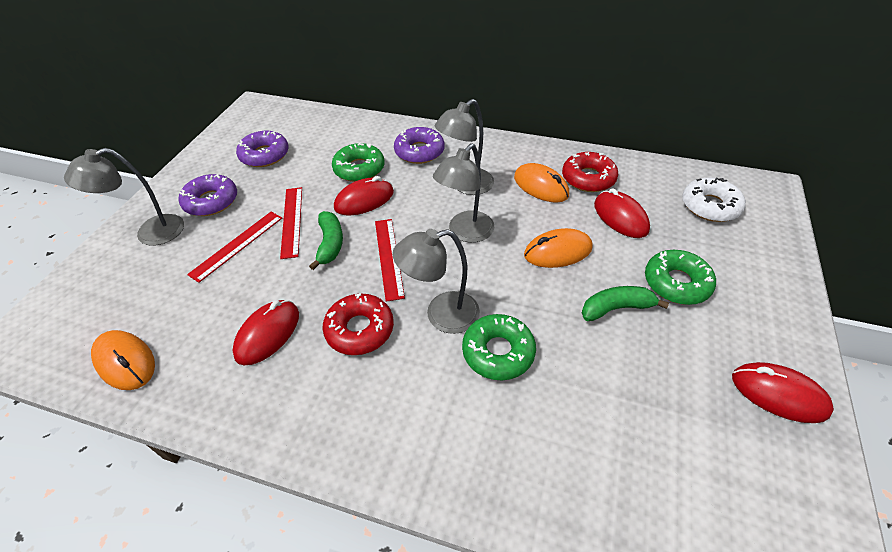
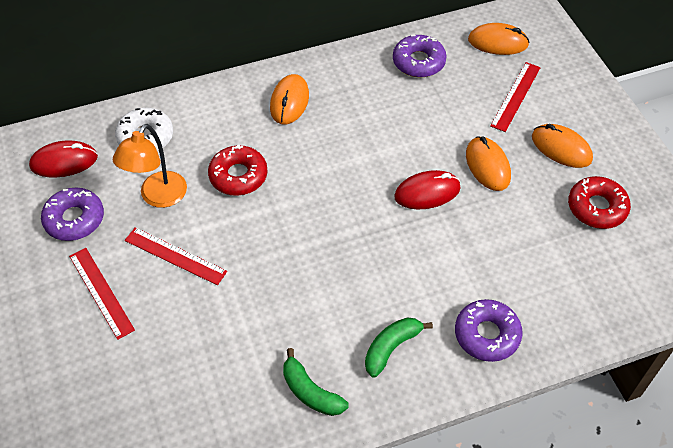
green donut: [332,142,385,182] [462,314,536,380] [645,250,716,305] = 3 -> none = 0
grey lamp: [64,148,184,246] [392,229,480,334] [433,143,494,243] [435,99,494,195] = 4 -> none = 0
orange lamp: none = 0 -> [113,124,187,208] = 1
orange mouse: [91,330,155,390] [514,163,569,203] [524,228,593,268] = 3 -> [270,74,309,124] [466,136,511,191] [468,23,530,55] [532,124,593,168] = 4
red mouse: [232,300,299,365] [334,176,394,216] [594,188,650,238] [732,362,834,423] = 4 -> [29,141,98,177] [394,170,461,209] = 2

